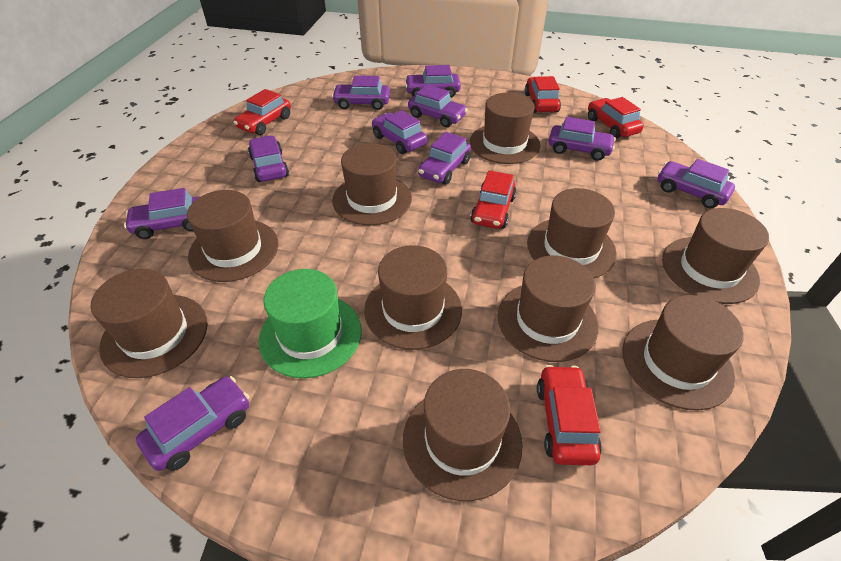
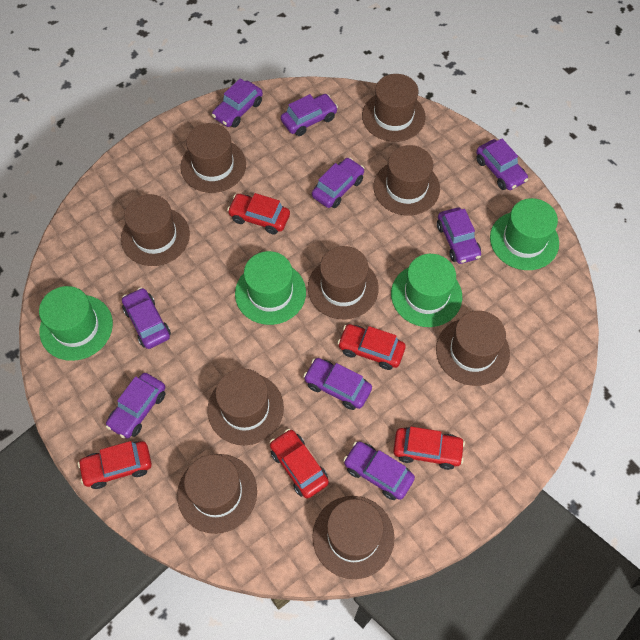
brown hat: [91,269,208,378] [187,190,278,282] [332,143,412,225] [364,245,462,350] [403,369,523,501] [470,93,540,164] [497,256,599,362] [527,188,617,278] [622,295,744,411] [662,208,769,304] = 10 -> [121,194,190,266] [177,454,257,534] [180,123,246,193] [207,369,284,445] [308,246,379,320] [312,496,394,579] [362,74,425,142] [373,145,440,215] [436,311,510,386] = 9
green hat: [259,269,362,378] = 1 -> [39,286,113,361] [235,251,306,325] [391,254,462,327] [490,198,559,270] = 4
purple car: [124,188,199,239] [136,376,249,471] [248,135,289,182] [332,75,390,110] [372,110,427,154] [405,65,461,98] [408,84,468,127] [418,132,471,185] [549,117,616,161] [658,159,735,208] = 10 -> [106,373,165,439] [122,287,171,349] [212,78,263,128] [281,94,338,136] [303,358,372,410] [312,157,365,208] [343,441,415,500] [437,208,481,264] [476,139,528,190] = 9

